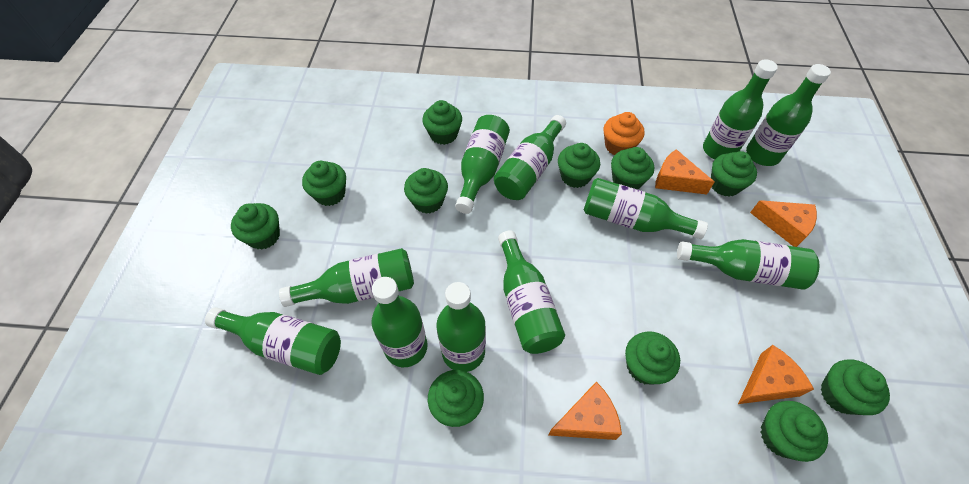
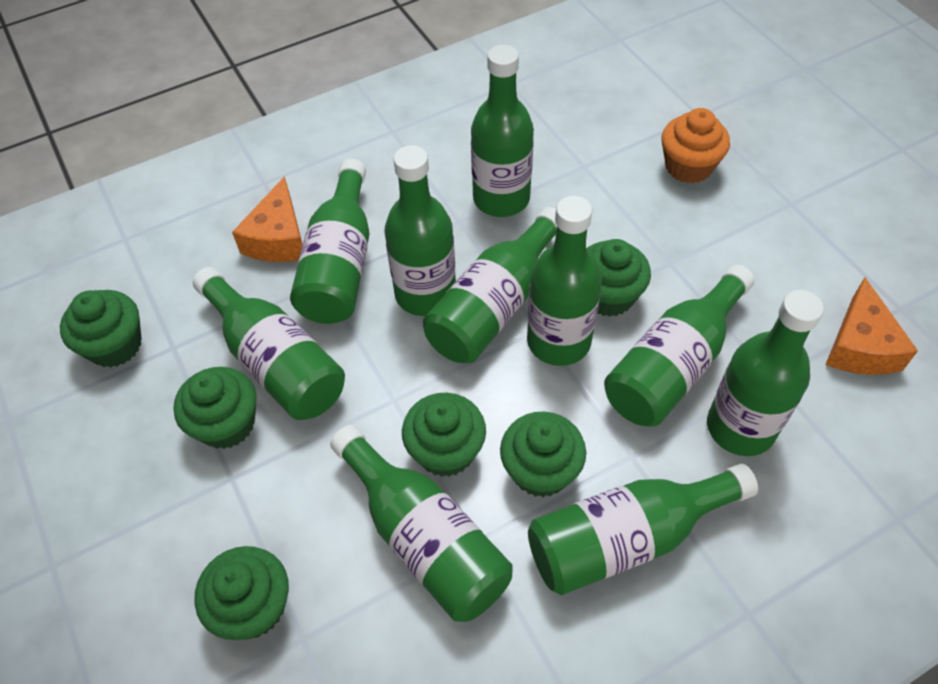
green bottle: [205,307,341,375] [279,248,414,307] [371,277,428,367] [436,282,486,372] [455,115,510,214] [494,115,566,200] [498,231,565,354] [584,178,708,239] [677,239,819,290] [703,59,778,160] [746,64,831,166] = 11 -> [193,267,345,420] [290,159,370,324] [330,425,513,622] [385,145,456,316] [423,207,557,363] [471,45,534,217] [527,196,602,366] [528,464,758,595] [604,265,755,427] [707,290,824,456] = 10
green cupcake: [231,203,280,250] [302,161,346,206] [404,168,448,214] [422,100,462,145] [428,370,484,427] [558,143,600,188] [611,147,654,190] [625,331,680,385] [711,151,757,197] [761,401,828,462] [820,360,890,415] = 11 -> [60,290,142,368] [173,367,257,449] [195,546,289,640] [402,393,486,477] [500,412,586,497] [587,239,651,317] = 6
orange cheese: [548,382,622,440] [655,149,714,194] [738,345,814,404] [750,200,817,247] = 4 -> [232,176,303,262] [826,277,918,375] = 2

